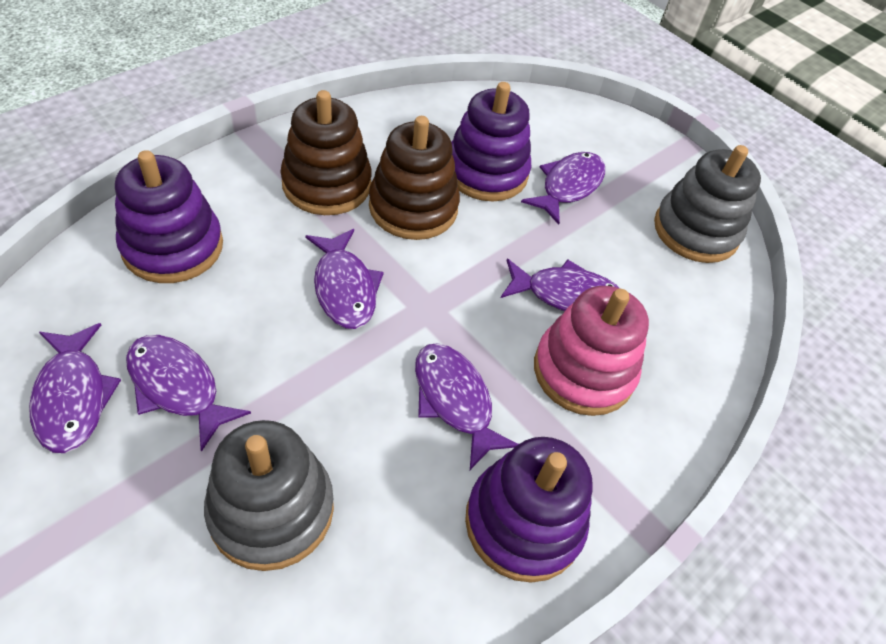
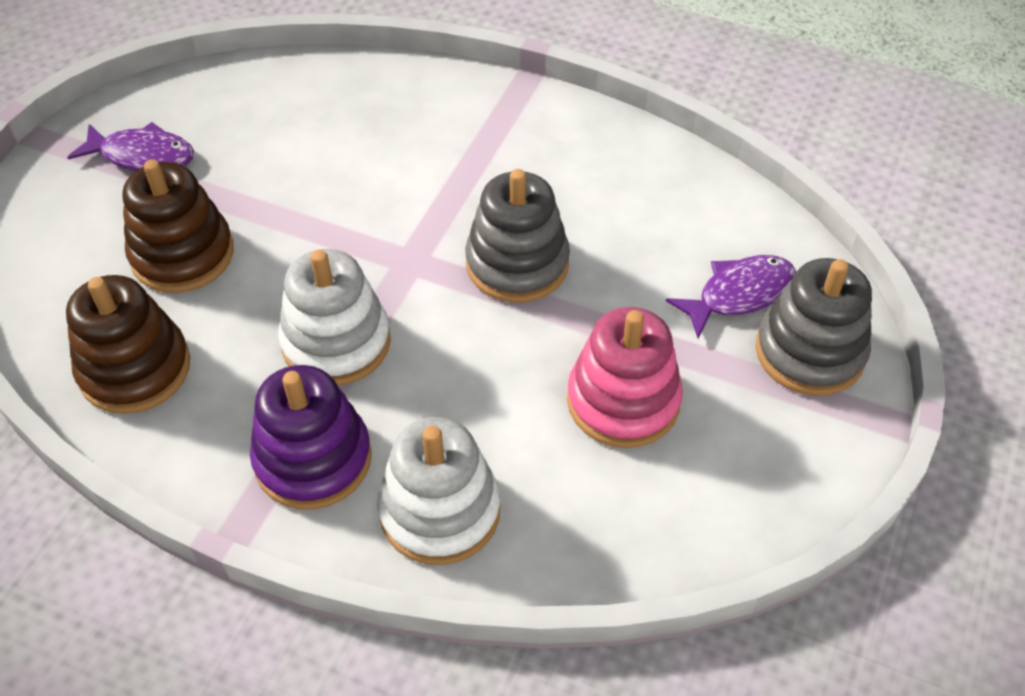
purple fish: [29,323,121,453] [126,335,251,452] [305,229,384,329] [415,343,519,470] [501,259,619,311] [521,152,605,225] = 6 -> [67,122,195,171] [666,255,796,338] = 2
purple stacking toy: [115,150,223,283] [451,82,531,201] [465,437,593,583] = 3 -> [250,365,372,510] = 1
white stacking toy: none = 0 -> [278,249,391,385] [377,417,500,565] = 2

